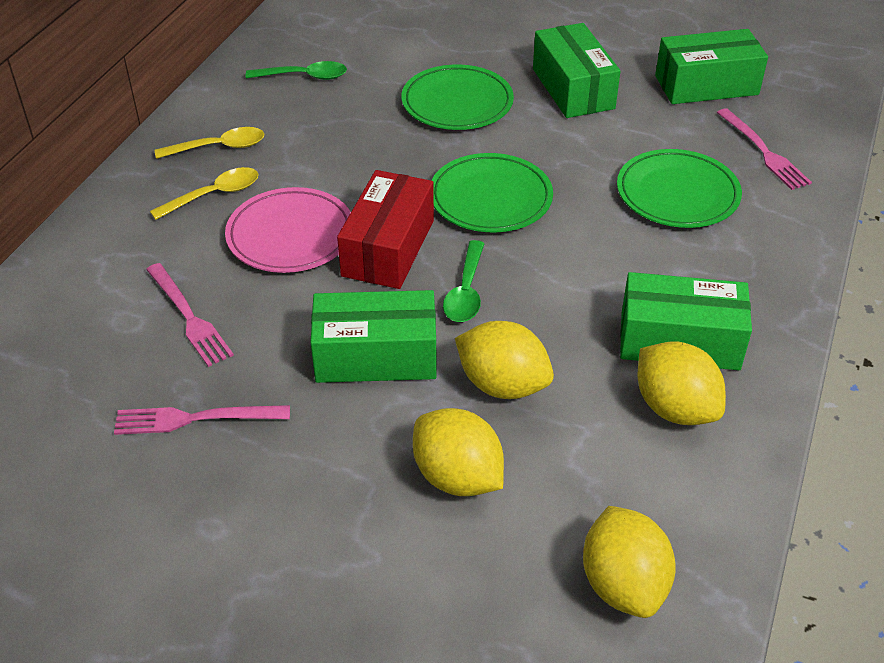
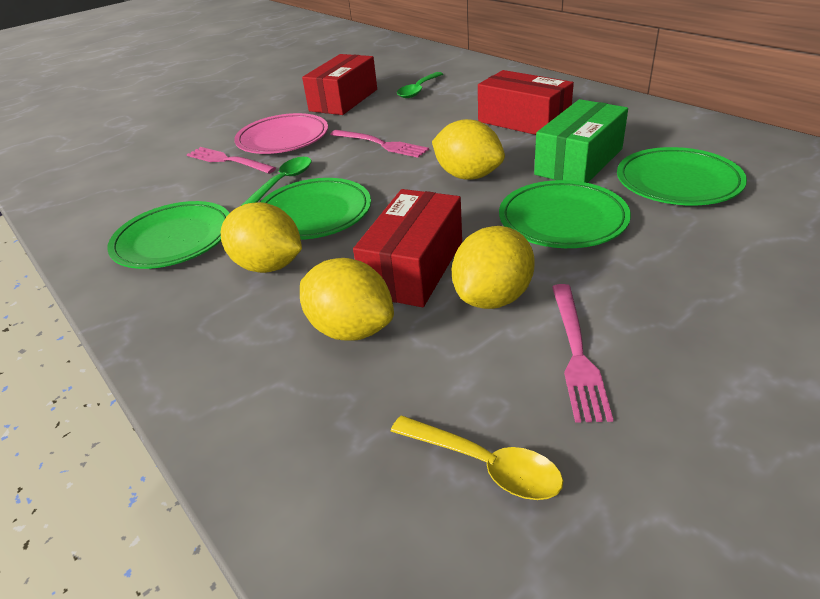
green box: [311,290,437,383] [533,23,620,118] [620,272,752,370] [655,29,768,104] = 4 -> [534,99,628,183] = 1
green plate: [401,64,514,130] [431,153,553,232] [617,149,742,228] = 3 -> [107,201,230,269] [260,178,371,240] [499,180,631,248] [617,147,747,205] = 4
red box: [337,170,434,289] = 1 -> [302,54,377,115] [353,189,462,307] [478,70,574,135] = 3
yellow spoon: [150,167,259,220] [155,127,264,159] = 2 -> [391,416,563,500] = 1

